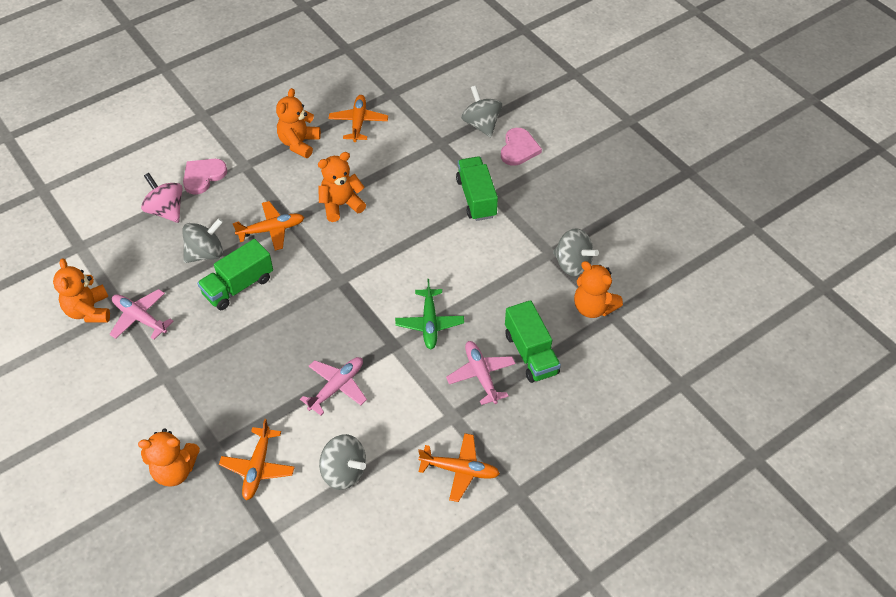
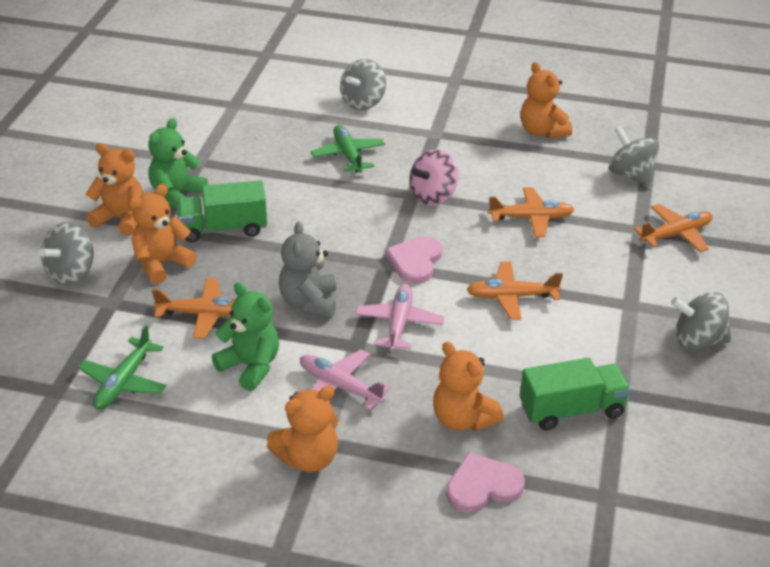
green plane: [395,279,464,349] = 1 -> [78,325,166,409] [311,125,385,173] = 2
green teddy bear: none = 0 -> [148,118,208,210] [212,282,279,391] = 2
green truck: [197,239,273,310] [456,157,498,221] [505,300,561,383] = 3 -> [177,180,267,242] [520,358,631,430] = 2
grey teddy bear: none = 0 -> [279,222,336,318] = 1
pink plane: [109,289,174,340] [300,357,367,415] [446,341,516,405] = 3 -> [300,349,391,410] [355,284,444,351] = 2

